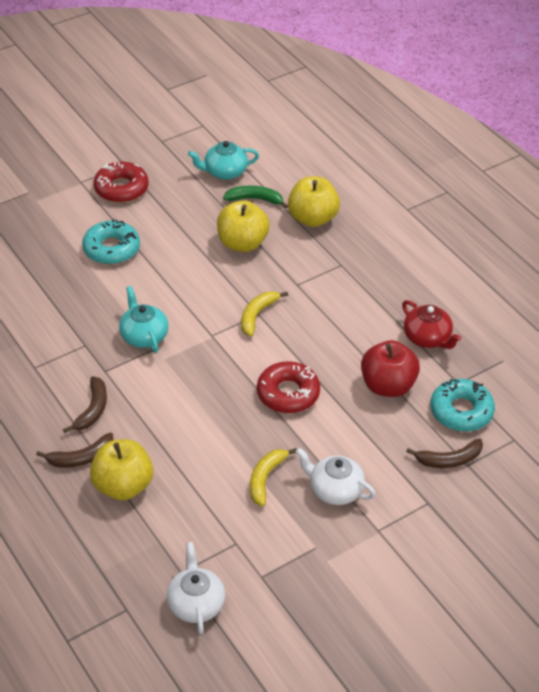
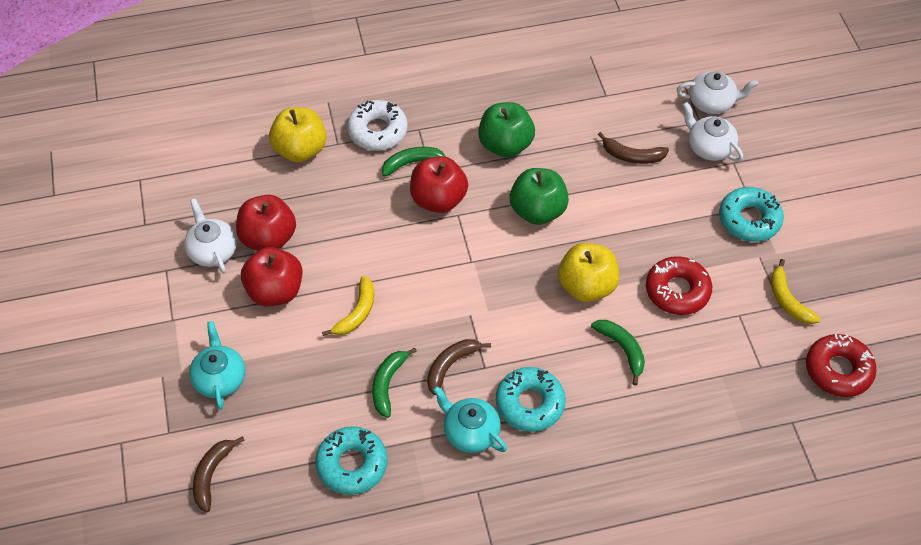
green apple: none = 0 -> [478,102,535,157] [510,168,569,225] = 2
green banana: [223,186,288,208] = 1 -> [372,348,417,418] [382,147,454,177] [591,320,645,385] = 3
red apple: [361,340,420,397] = 1 -> [236,195,296,251] [241,247,302,306] [410,156,468,213] = 3
red teapot: [402,300,462,349] = 1 -> none = 0
turquoise donut: [82,219,140,264] [430,379,495,432] = 2 -> [315,426,388,495] [496,367,566,432] [719,187,784,242] = 3
white donut: none = 0 -> [347,100,408,151] = 1
white teapot: [167,542,225,634] [296,448,376,505] = 2 -> [184,199,237,273] [676,71,758,114] [683,102,743,162] = 3
yellow apple: [90,439,153,500] [217,200,270,252] [288,177,340,227] = 3 -> [269,107,326,162] [558,243,619,302] = 2

